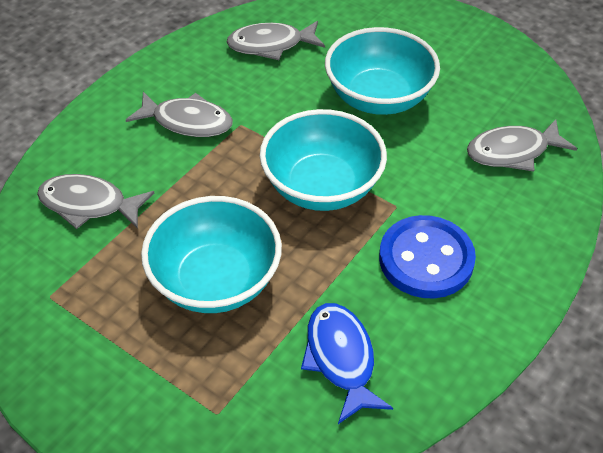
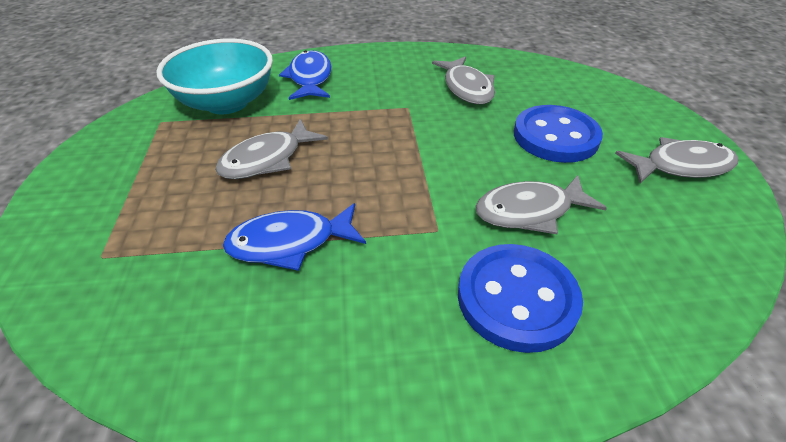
blue button: [379,215,476,299] = 1 -> [458,244,583,353] [514,105,603,163] = 2
blue fish: [301,303,393,424] = 1 -> [223,203,366,271] [279,50,332,100] = 2
turquoise bowl: [141,196,282,313] [260,109,387,211] [325,27,440,115] = 3 -> [156,39,273,114] = 1

